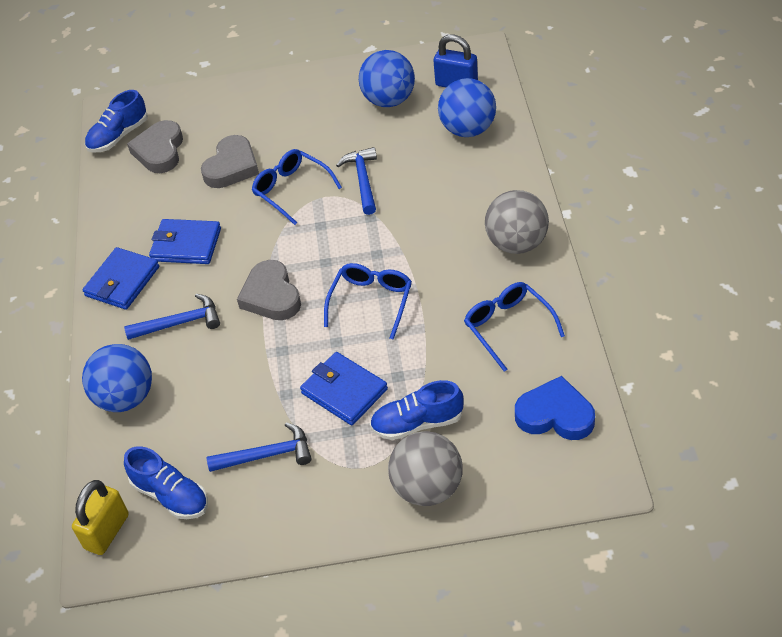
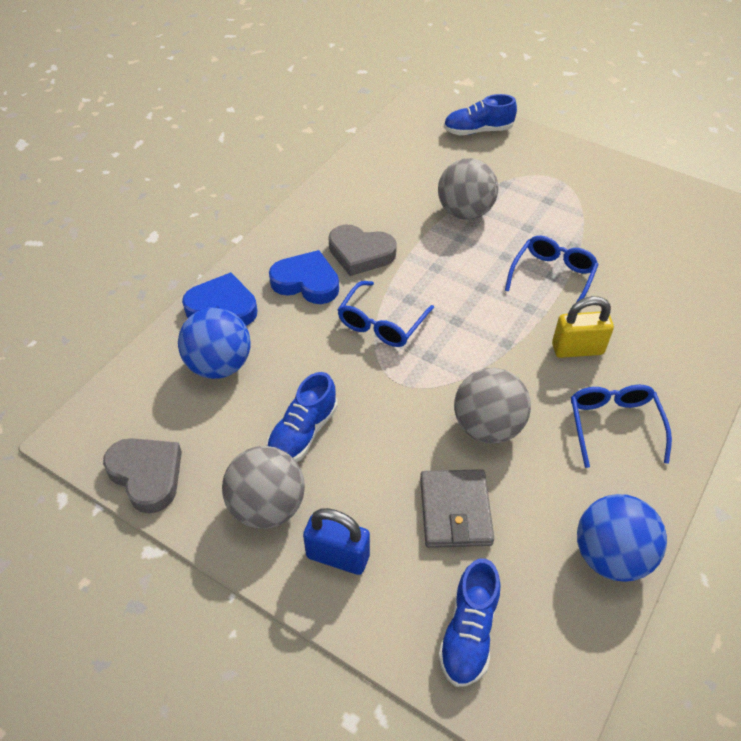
blue ball: [82,344,152,412] [359,50,415,107] [438,78,496,137] = 3 -> [178,307,251,379] [577,494,667,582] = 2
blue hammer: [124,294,220,340] [207,422,312,472] [336,147,377,215] = 3 -> none = 0
blue heart: [515,376,595,440] = 1 -> [182,272,257,326] [269,250,339,304] = 2
blue wallet: [83,247,159,310] [149,219,221,264] [300,352,388,425] = 3 -> none = 0
grey ball: [388,431,463,506] [485,190,549,254] = 2 -> [222,446,305,529] [438,158,498,220] [454,368,531,444] = 3
grey heart: [127,120,183,173] [201,135,259,188] [237,260,301,320] = 3 -> [103,438,182,513] [329,224,397,276] = 2
grey wallet: none = 0 -> [420,469,494,548] = 1

